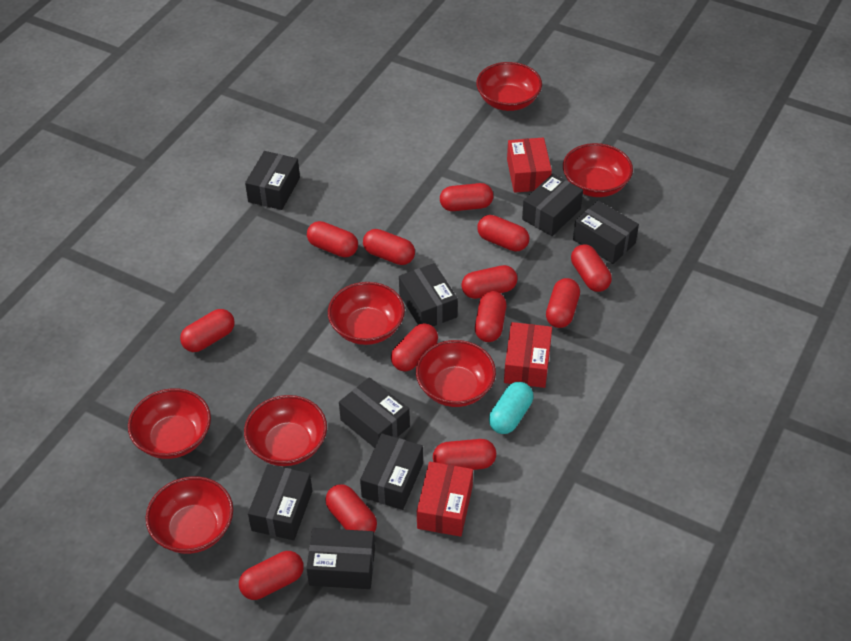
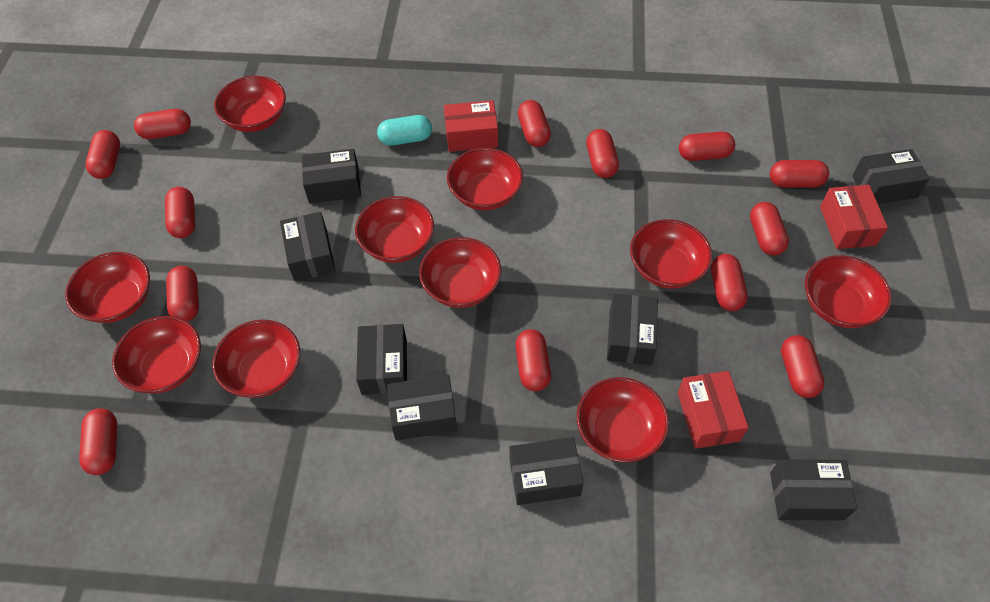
red bowl: [128,388,211,459] [146,476,233,554] [244,395,327,466] [328,282,405,345] [416,340,496,407] [476,62,542,111] [563,143,633,197] = 7 -> [65,252,150,323] [112,316,201,394] [212,320,300,398] [214,76,286,132] [355,196,434,263] [419,237,501,308] [447,148,523,210] [577,377,669,463] [630,219,712,289] [805,255,892,328] = 10

